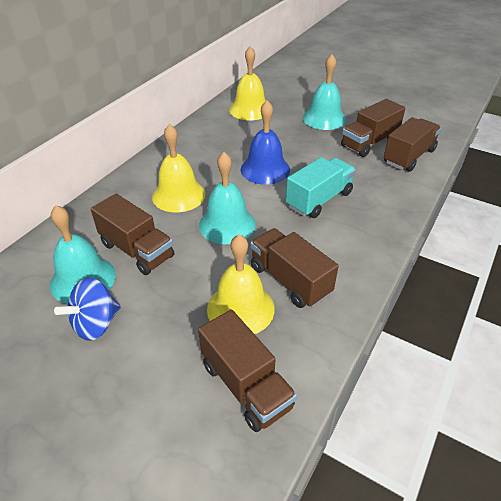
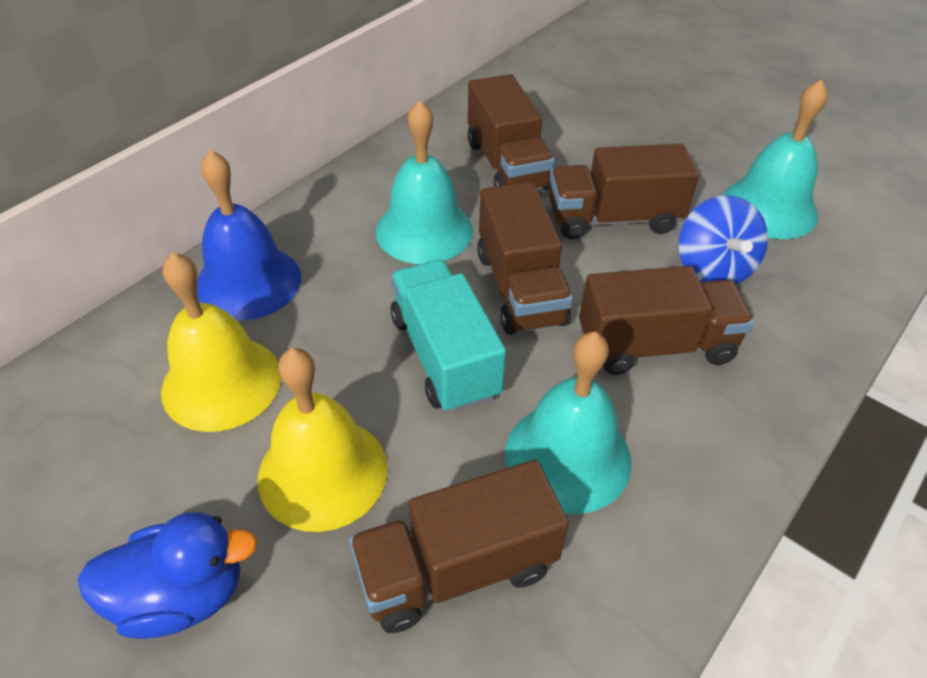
blue duck: none = 0 -> [78,512,258,639] = 1
yellow bell: [152,124,205,213] [207,234,275,334] [229,46,266,120] = 3 -> [161,252,281,432] [258,348,388,532] = 2

